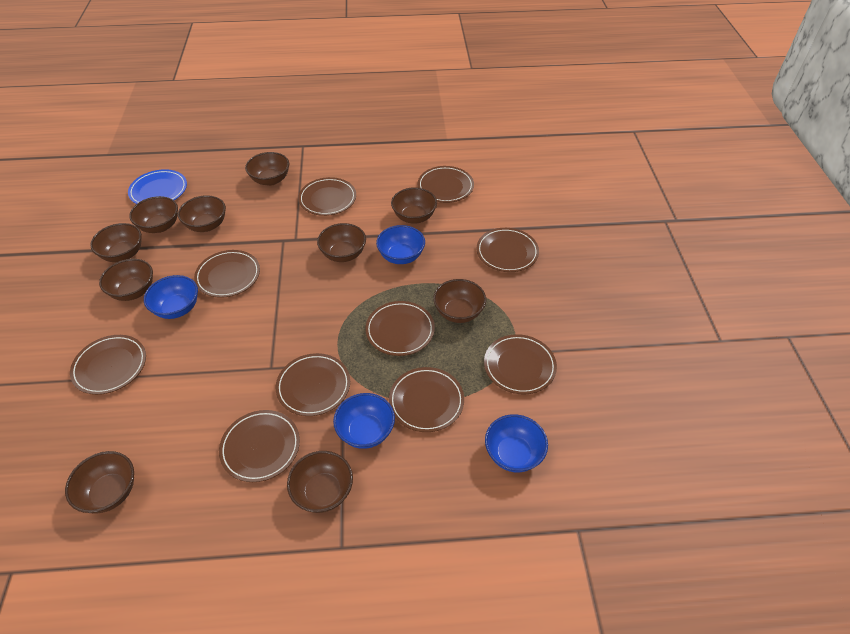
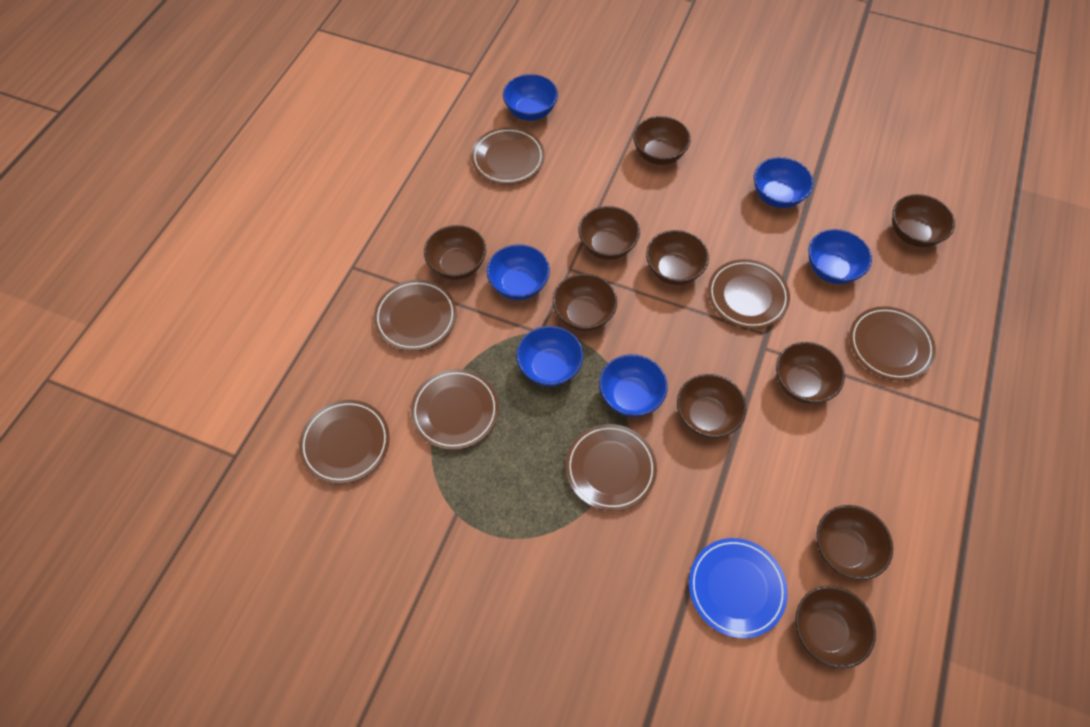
blue bowl: [144,275,198,319] [333,393,395,449] [376,225,425,264] [485,414,548,472] = 4 -> [487,244,550,300] [503,74,558,121] [516,326,583,387] [599,354,668,417] [754,157,814,208] [808,229,872,284] = 6
brown plate: [70,335,146,395] [194,250,260,298] [219,410,300,482] [276,353,350,416] [298,177,356,216] [365,301,435,356] [389,367,464,432] [418,166,474,203] [477,228,539,272] [484,334,557,394] = 10 -> [299,400,390,484] [374,280,457,351] [411,369,499,450] [471,127,545,184] [566,424,657,511] [708,259,790,329] [849,306,936,381] = 7

